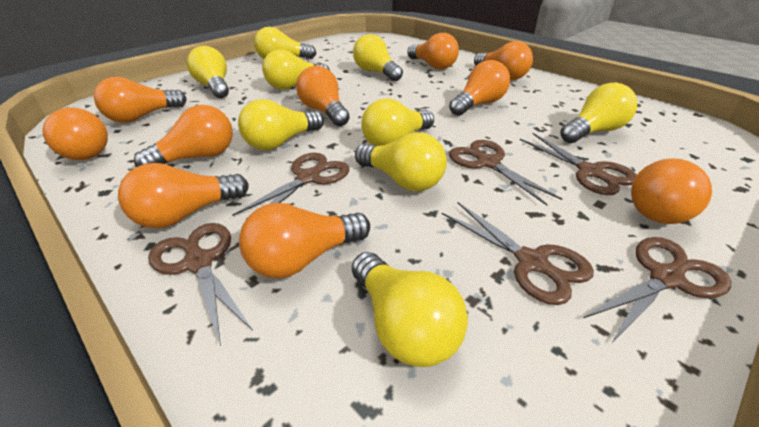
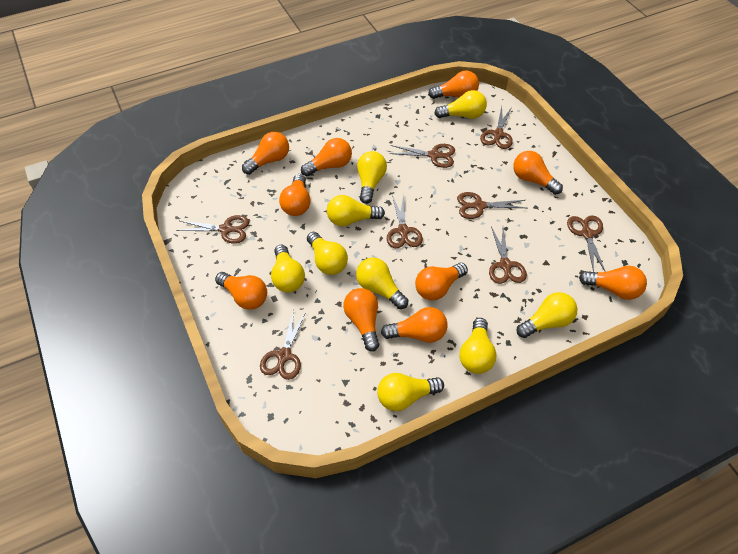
brown scissors: [148,223,253,346] [232,153,349,216] [442,202,594,305] [449,140,562,205] [520,133,637,195] [584,237,731,342] = 6 -> [176,215,249,243] [260,310,306,380] [387,194,423,248] [389,144,455,168] [457,192,526,219] [480,106,513,149] [489,226,527,284] [567,215,606,272] = 8

